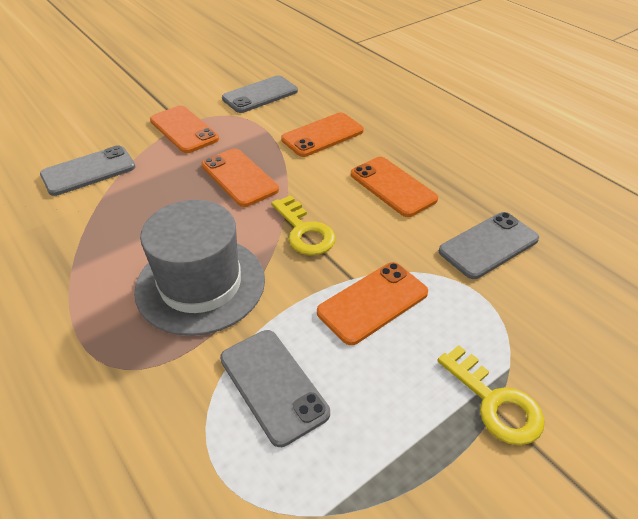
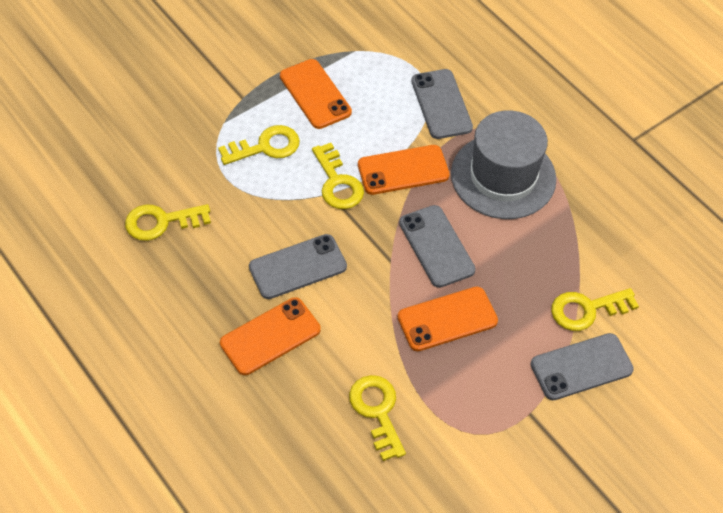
orange phone: [150,106,219,153] [201,148,279,207] [281,113,364,157] [317,262,428,345] [351,157,438,217] = 5 -> [220,297,321,375] [280,59,352,129] [358,145,450,195] [398,287,498,351] = 4
yellow key: [271,195,336,255] [437,345,545,445] = 2 -> [125,204,211,241] [218,125,300,165] [312,143,364,209] [349,375,406,461] [551,288,639,331] = 5

